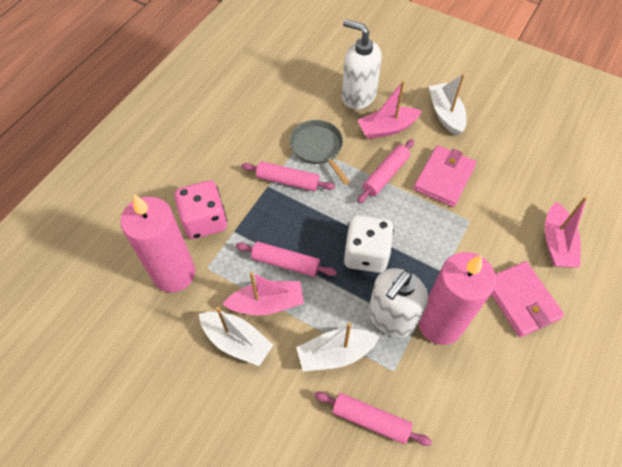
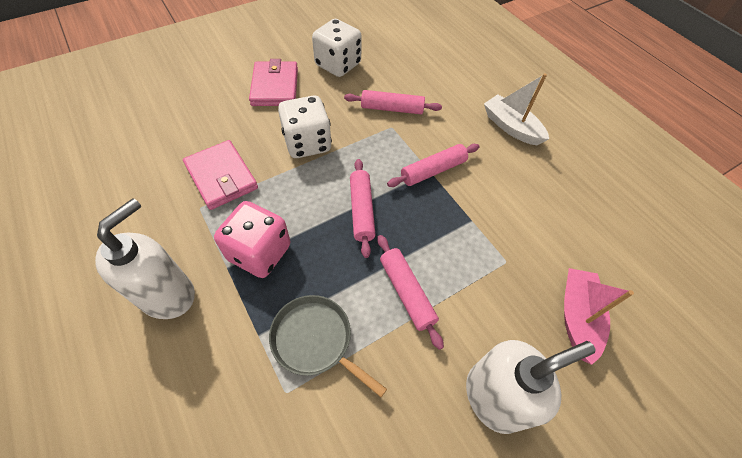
pink boat: [223,271,304,315] [358,80,422,139] [545,196,588,268] = 3 -> [564,268,634,365] = 1
pink candle: [120,194,195,292] [419,252,496,345] = 2 -> none = 0
white boat: [199,307,273,366] [296,322,380,372] [429,73,467,136] = 3 -> [484,73,549,145] = 1
white dice: [343,215,394,273] = 1 -> [278,96,332,158] [312,19,362,77] = 2

